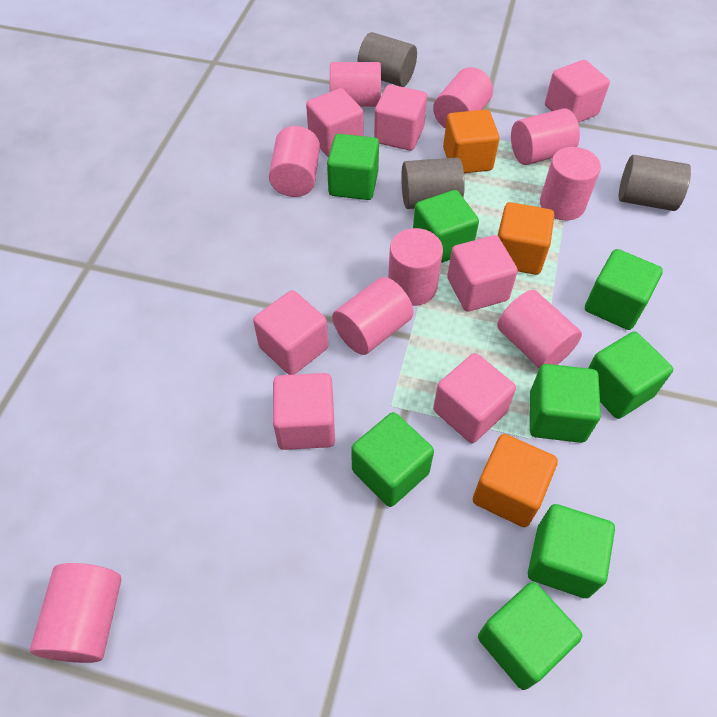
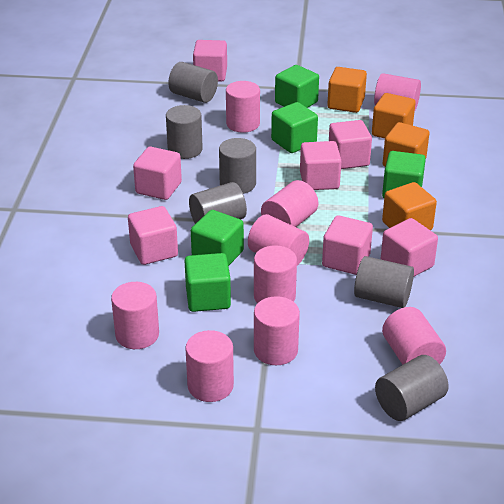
green cube: [327,134,379,200] [351,412,434,507] [413,190,479,263] [478,582,582,690] [528,504,615,598] [530,364,601,443] [585,249,663,330] [588,332,673,419] = 8 -> [184,253,231,312] [191,210,244,266] [271,102,318,153] [275,65,319,108] [382,151,426,198] = 5
grey cylinder: [357,32,417,87] [401,157,465,209] [619,155,691,211] = 3 -> [166,105,203,159] [168,62,218,103] [189,182,247,224] [219,138,256,194] [354,256,414,308] [375,355,449,421] = 6
orange cube: [443,110,500,173] [473,434,558,527] [498,202,554,275] = 3 -> [327,67,367,113] [372,93,416,139] [382,182,437,230] [383,122,429,167] = 4

